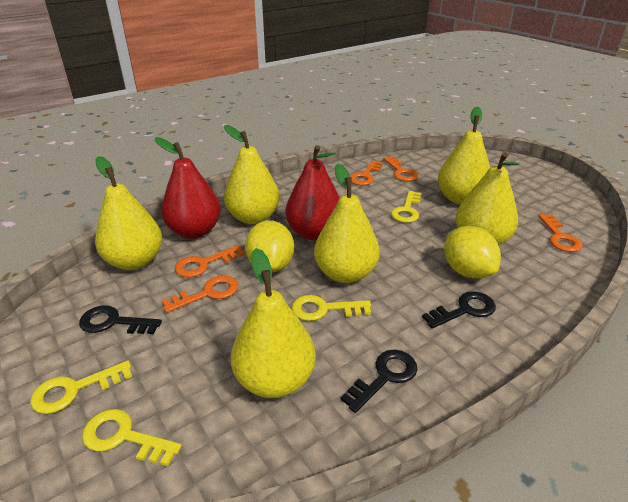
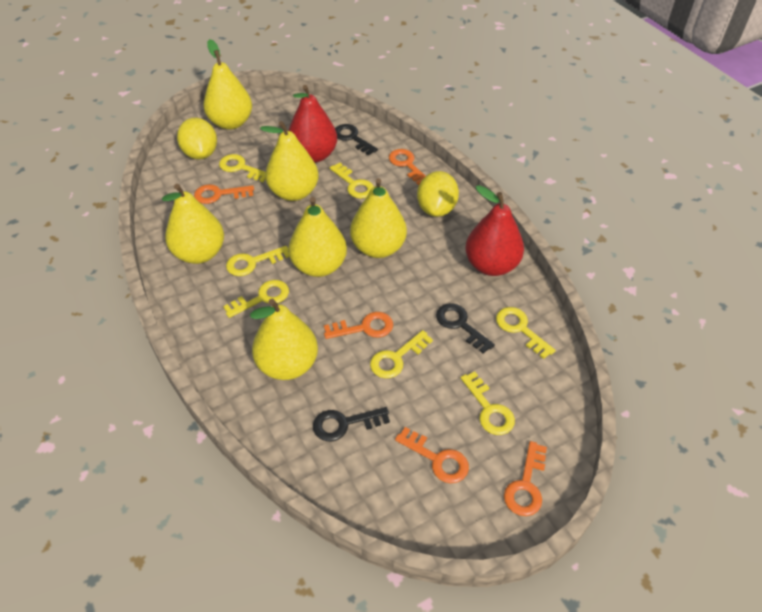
yellow key: [30,360,132,414] [82,409,182,466] [291,295,371,321] [391,191,421,223] = 4 -> [219,154,266,182] [223,280,289,318] [226,246,289,276] [330,163,374,198] [370,330,433,378] [461,371,515,435] [496,307,556,359] = 7

